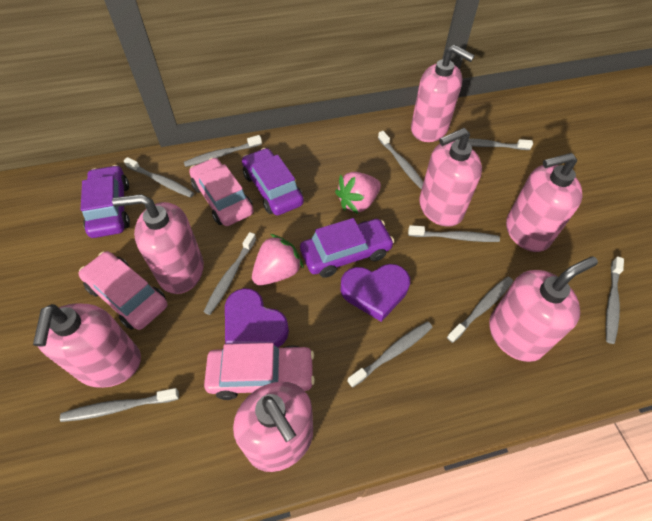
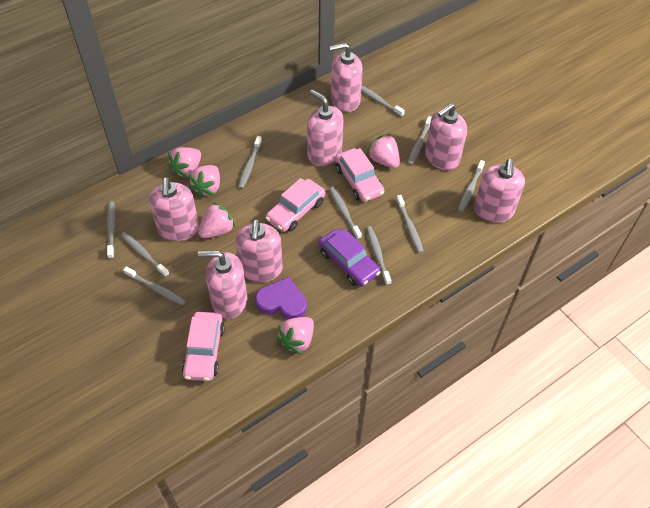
pink strawberry: [252,234,304,285] [335,172,381,214] = 2 -> [168,147,201,178] [189,165,220,198] [198,202,236,238] [276,317,314,355] [367,134,400,168] = 5
purple car: [81,165,130,238] [242,148,304,216] [300,218,394,278] = 3 -> [319,228,381,287] = 1
purple heart: [225,288,289,347] [340,264,410,322] = 2 -> [255,277,307,320] = 1

